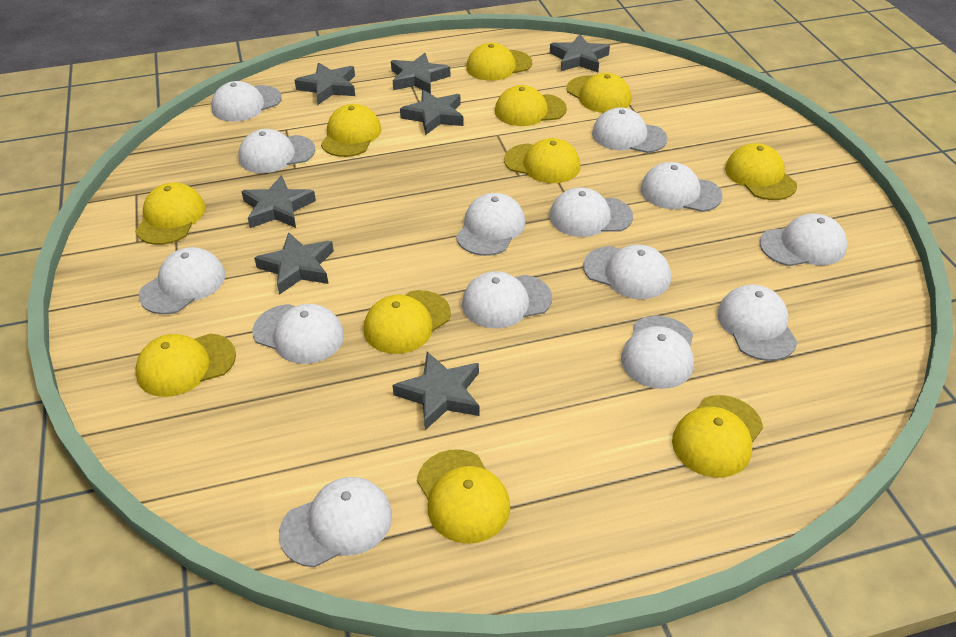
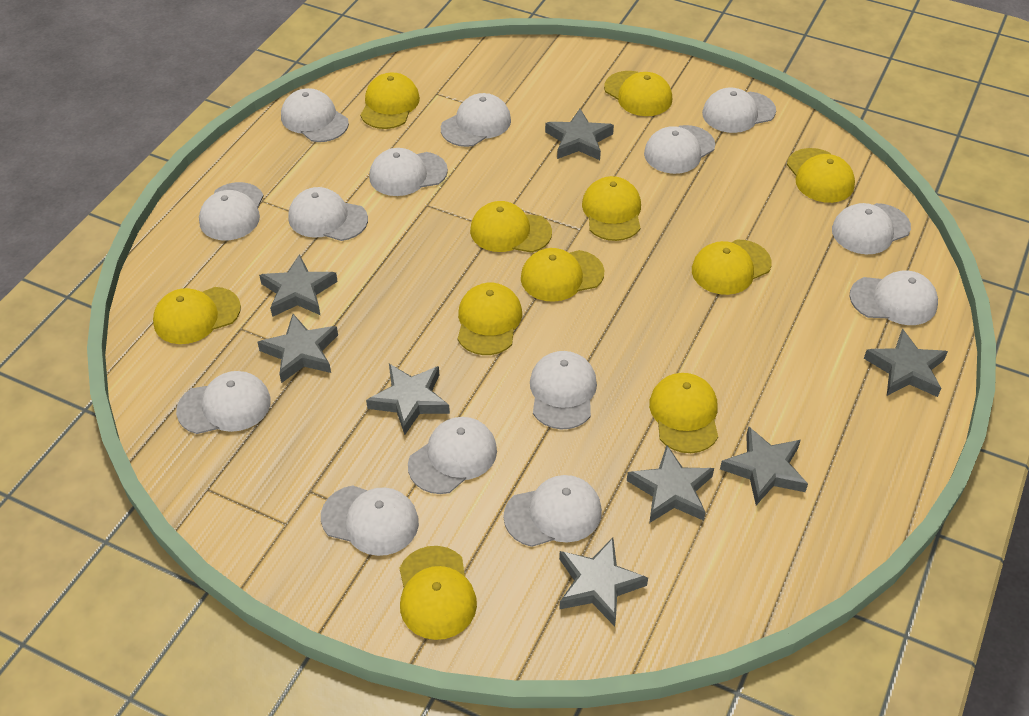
grey star: [241,175,316,228] [254,232,334,295] [294,62,355,105] [391,53,450,94] [392,352,480,430] [400,90,464,135] [550,34,610,72] = 7 -> [257,314,338,383] [259,254,338,317] [366,364,450,435] [545,109,614,160] [559,538,648,626] [627,445,714,523] [720,426,808,505] [864,329,948,397] = 8

